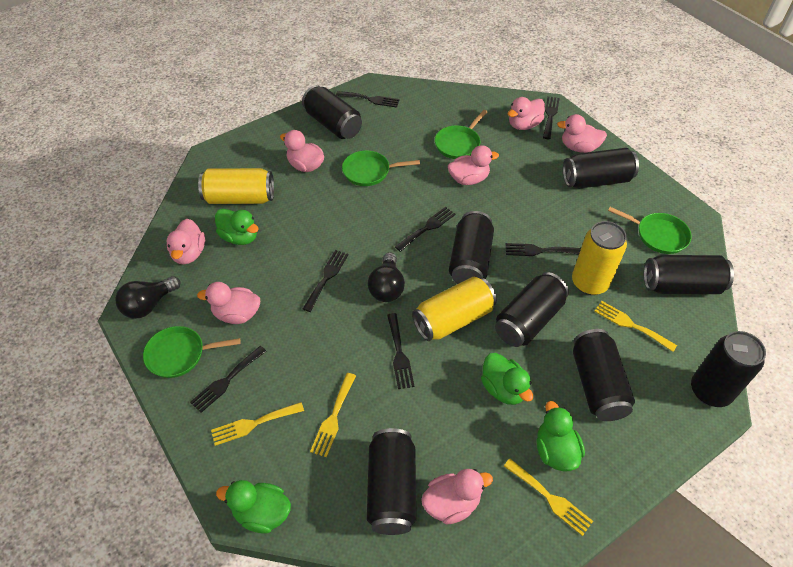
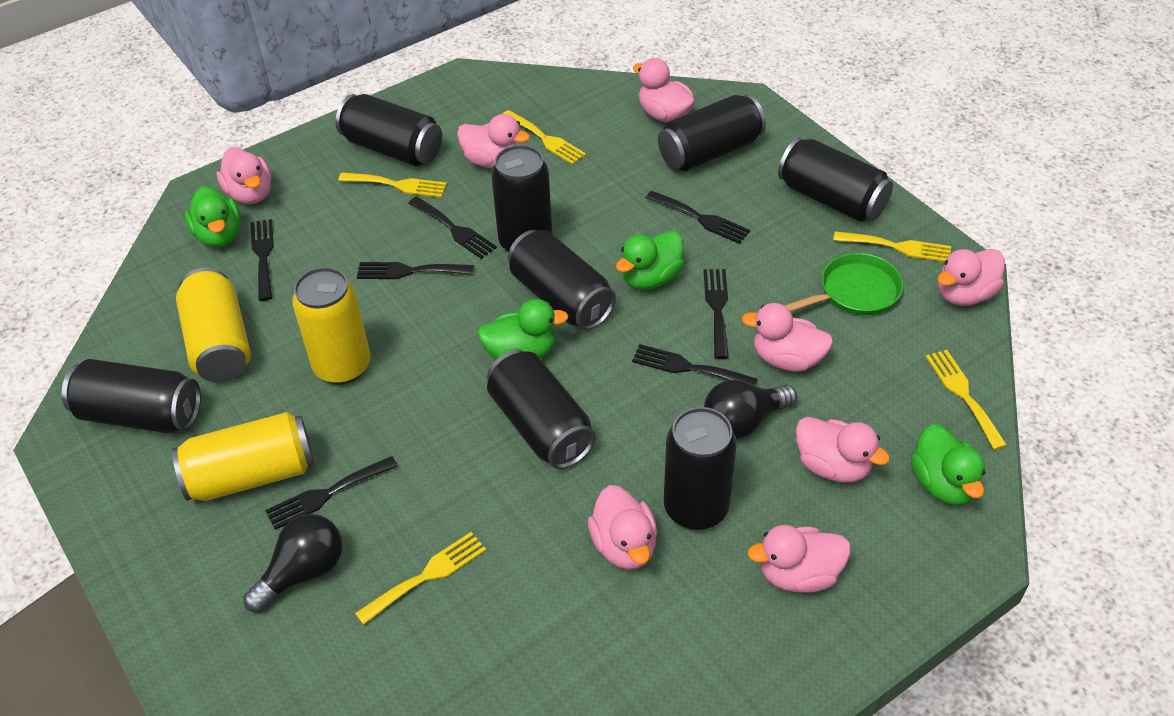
green pan: [143,326,241,378] [342,150,420,186] [435,110,487,159] [608,207,692,254] = 4 -> [784,253,903,315] = 1
pink duck: [167,219,205,265] [197,282,260,324] [280,130,324,172] [421,469,493,524] [448,145,499,185] [508,97,545,130] [557,114,607,153] = 7 -> [217,147,272,204] [457,114,530,168] [588,485,657,570] [633,58,695,122] [742,303,833,372] [747,525,851,593] [796,417,890,482] [937,249,1005,306] = 8
yellow fork: [211,402,304,446] [310,373,356,457] [504,459,593,536] [594,301,677,352] = 4 -> [338,172,447,198] [355,532,486,625] [503,110,586,165] [833,232,951,262] [925,350,1007,450] = 5

